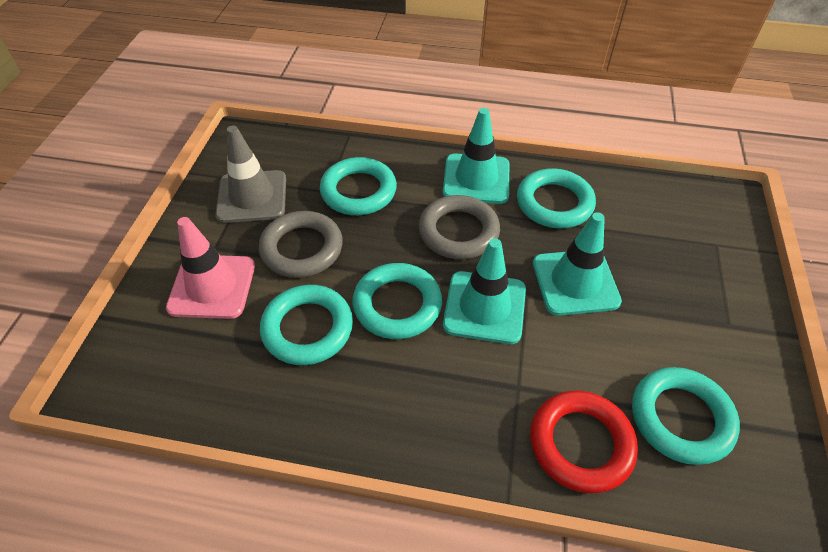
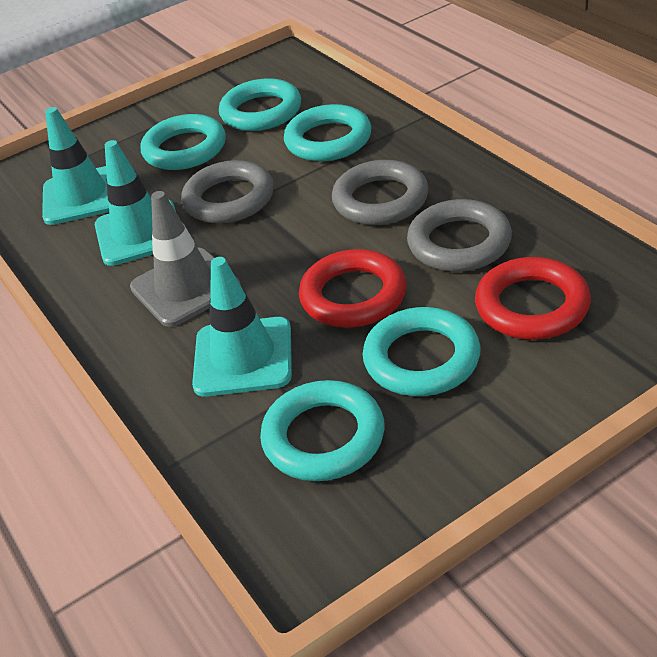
grey ring: [259,211,343,278] [419,195,500,259] = 2 -> [181,160,274,223] [332,160,429,225] [407,199,512,272] = 3
pink traffic cone: [166,217,255,319] = 1 -> none = 0
red ring: [530,390,638,493] = 1 -> [299,249,406,328] [475,257,591,340] = 2

